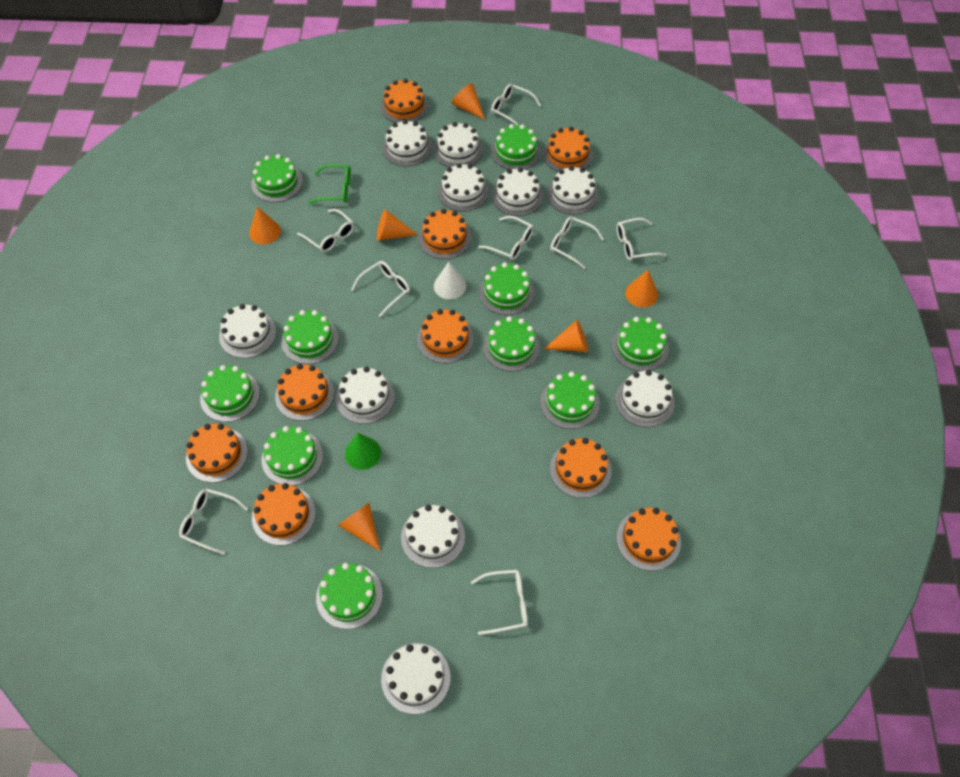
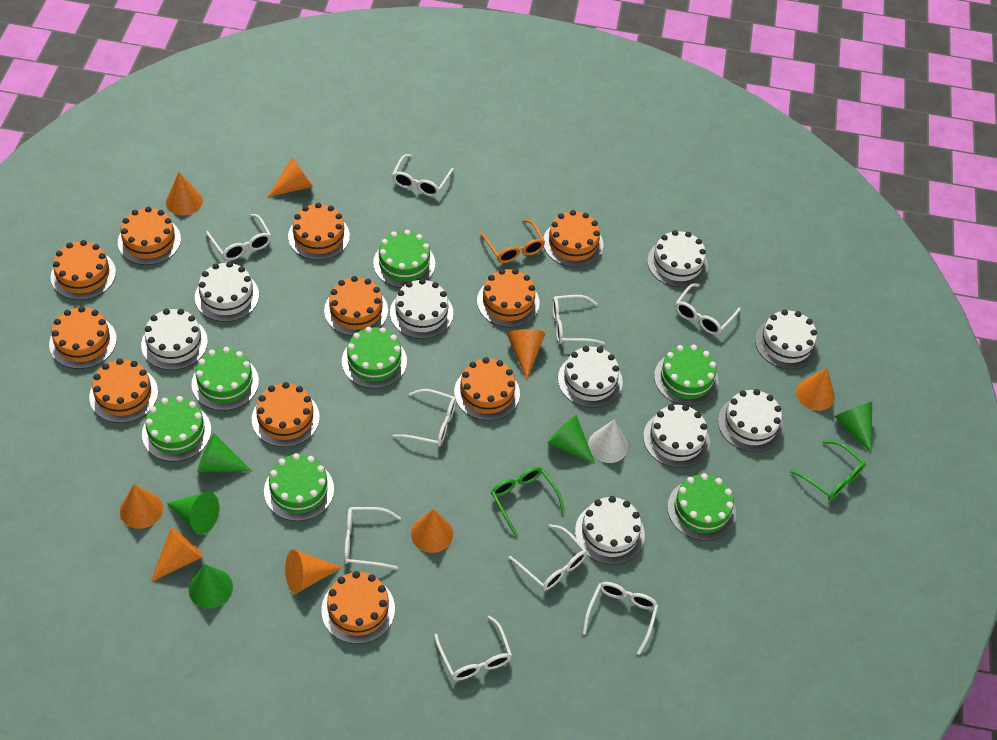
green cake: [200,365,260,422] [251,154,303,202] [262,426,323,486] [281,310,338,364] [316,563,383,629] [479,263,534,315] [483,316,540,372] [491,124,541,170] [541,371,600,429] [612,317,669,371] = 10 -> [142,396,211,462] [192,347,259,411] [264,453,334,521] [342,327,407,389] [373,230,435,288] [654,345,719,406] [667,473,736,541] = 7
green cone: [345,433,381,470] = 1 -> [166,492,219,534] [189,564,233,609] [197,434,252,472] [547,415,595,464] [835,402,872,453] = 5
green glasses: [309,164,351,204] = 1 -> [491,467,565,537] [790,440,866,500] = 2
orange cake: [186,424,248,483] [252,483,316,546] [275,364,334,421] [380,79,429,123] [417,309,474,363] [418,209,471,259] [543,127,593,172] [550,438,612,498] [616,508,681,571] = 9 -> [49,306,117,369] [51,240,116,300] [89,358,158,423] [118,207,181,265] [252,382,320,447] [288,203,350,260] [321,571,395,644] [324,276,388,336] [454,357,520,421] [477,269,540,327] [543,210,603,267] = 11
orange cone: [249,207,281,245] [338,503,380,551] [377,209,418,241] [451,83,485,120] [544,320,588,352] [625,270,658,308] = 6 -> [120,484,163,529] [151,528,204,582] [166,172,203,216] [268,158,313,197] [285,550,342,594] [411,509,453,553] [507,329,546,379] [796,368,835,411] = 8
orange glasses: none = 0 -> [480,219,545,263] = 1
white cake: [219,304,276,358] [336,367,395,424] [381,643,451,714] [382,120,432,166] [401,505,465,568] [433,122,483,168] [438,163,489,212] [492,168,543,216] [547,166,598,215] [615,370,675,427] = 10 -> [141,309,208,370] [195,262,259,322] [390,279,453,339] [558,346,623,408] [575,496,645,565] [643,404,710,468] [647,230,708,288] [718,389,784,452] [755,309,818,370] = 9
white glasses: [179,488,248,555] [297,209,354,252] [351,261,410,317] [471,570,528,635] [478,216,534,260] [491,84,541,125] [550,216,604,269] [616,218,667,261] = 8 -> [206,214,271,261] [344,507,401,569] [392,154,454,196] [393,389,456,446] [434,615,512,680] [508,524,587,590] [552,295,605,345] [583,582,659,655] [675,283,741,335] = 9

